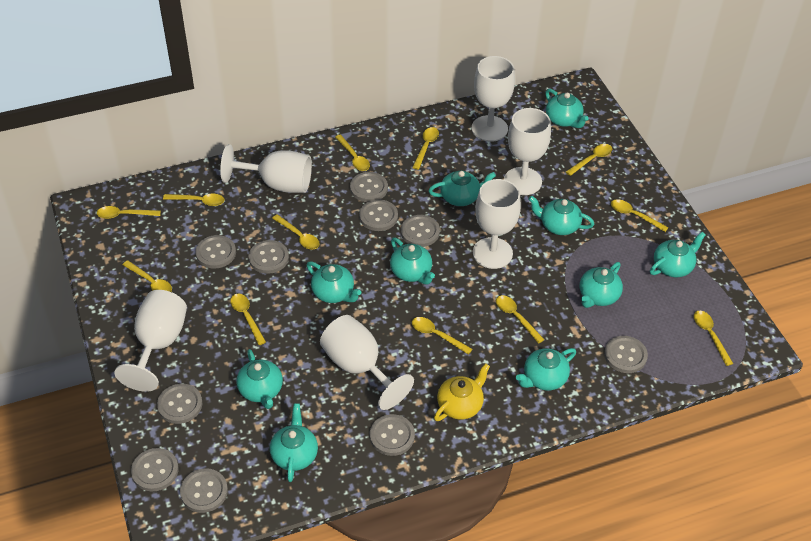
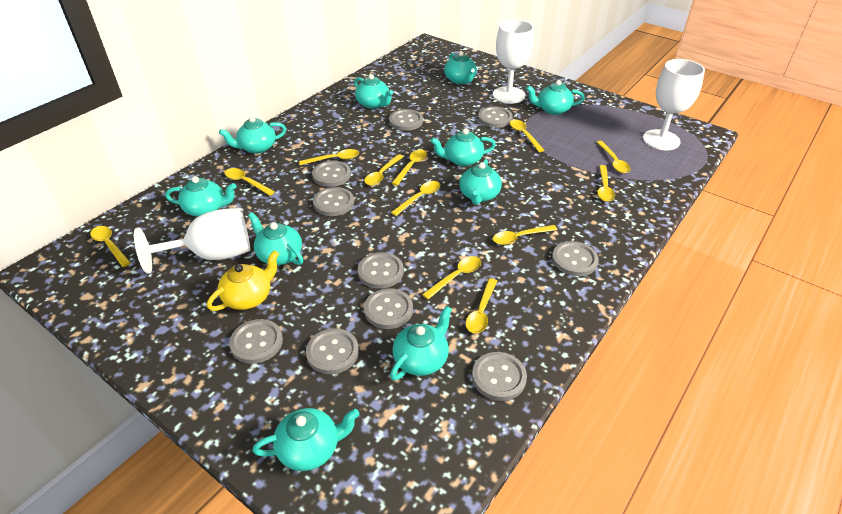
white goblet: [114,290,187,392] [220,144,312,193] [320,315,414,410] [472,56,515,142] [473,179,521,269] [504,108,551,195] = 6 -> [134,208,251,274] [493,20,534,104] [643,59,705,150] = 3

